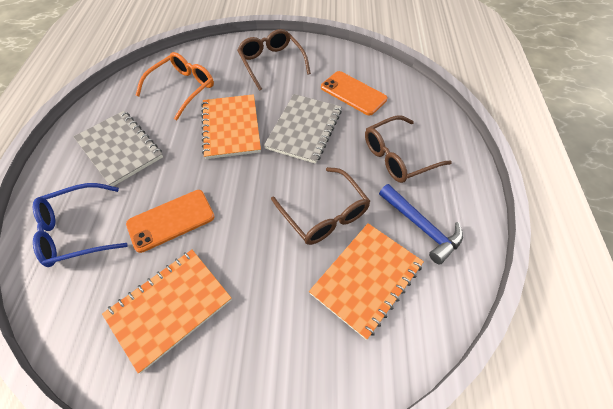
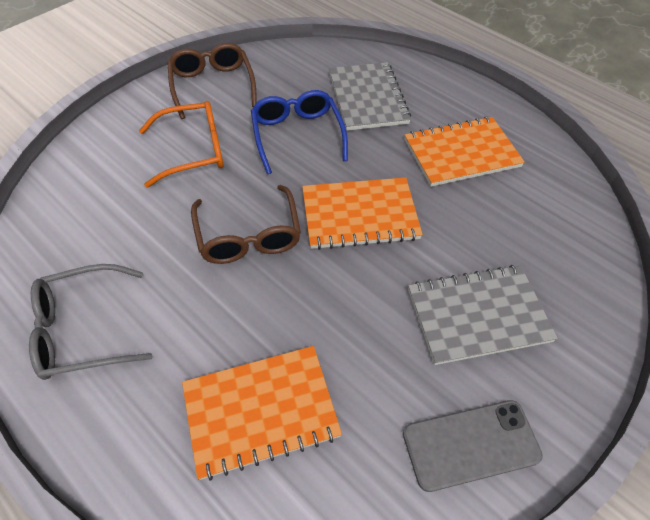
blue hammer: [379,184,463,265] = 1 -> none = 0
brown glasses: [237,29,311,91] [271,167,370,245] [365,116,452,183] = 3 -> [168,43,257,119] [191,185,301,264] = 2
grey glasses: none = 0 -> [29,264,152,380] = 1
grey phone: none = 0 -> [403,400,543,492] = 1
orange phone: [126,190,215,253] [321,71,387,115] = 2 -> none = 0

